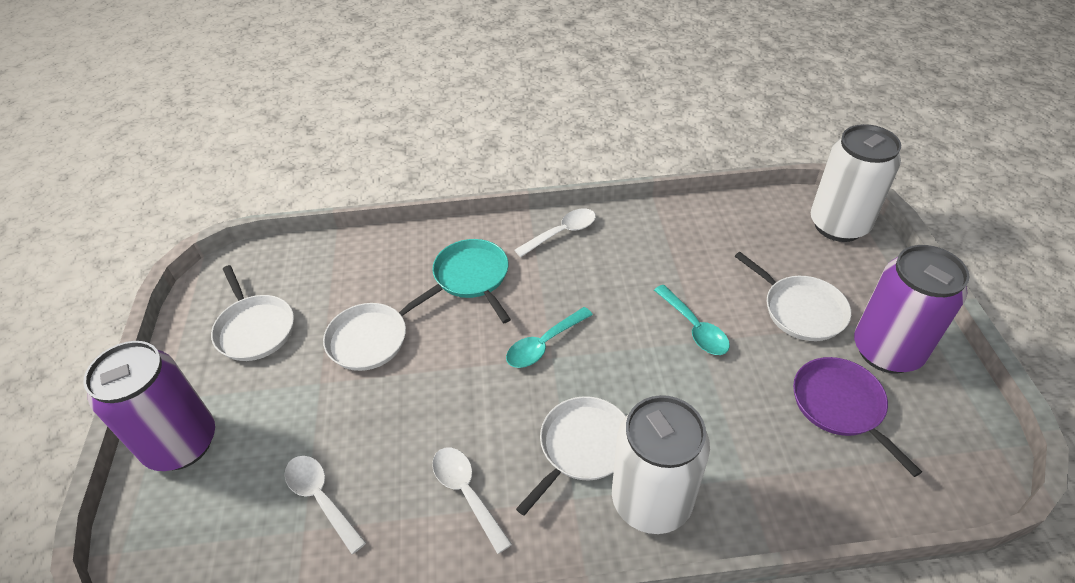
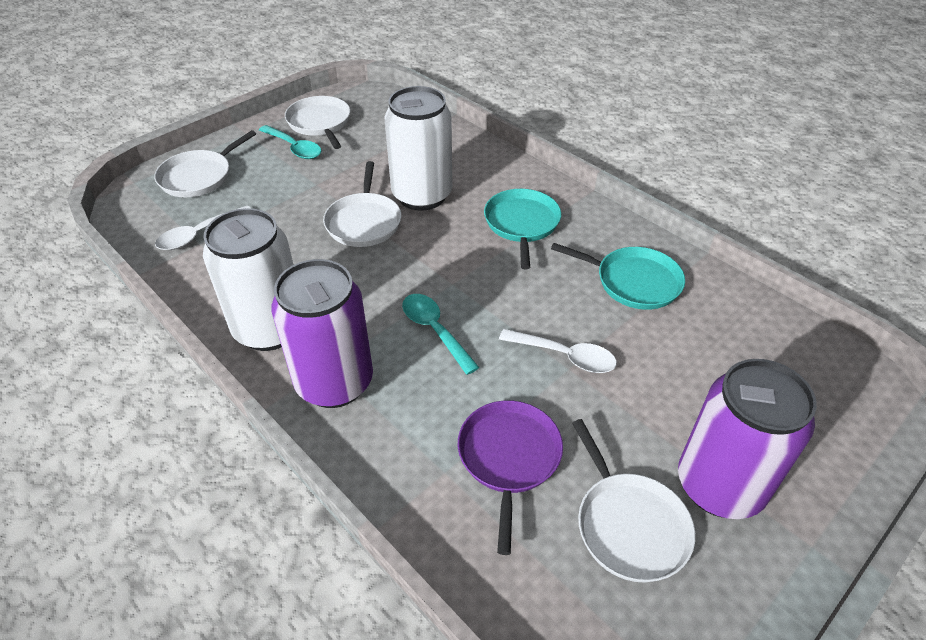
turquoise pan: [433,239,511,323] = 1 -> [484,189,561,269] [551,243,685,310] = 2
white spoon: [284,456,366,554] [432,448,512,554] [515,209,596,257] = 3 -> [155,205,250,250] [499,329,617,373] = 2

